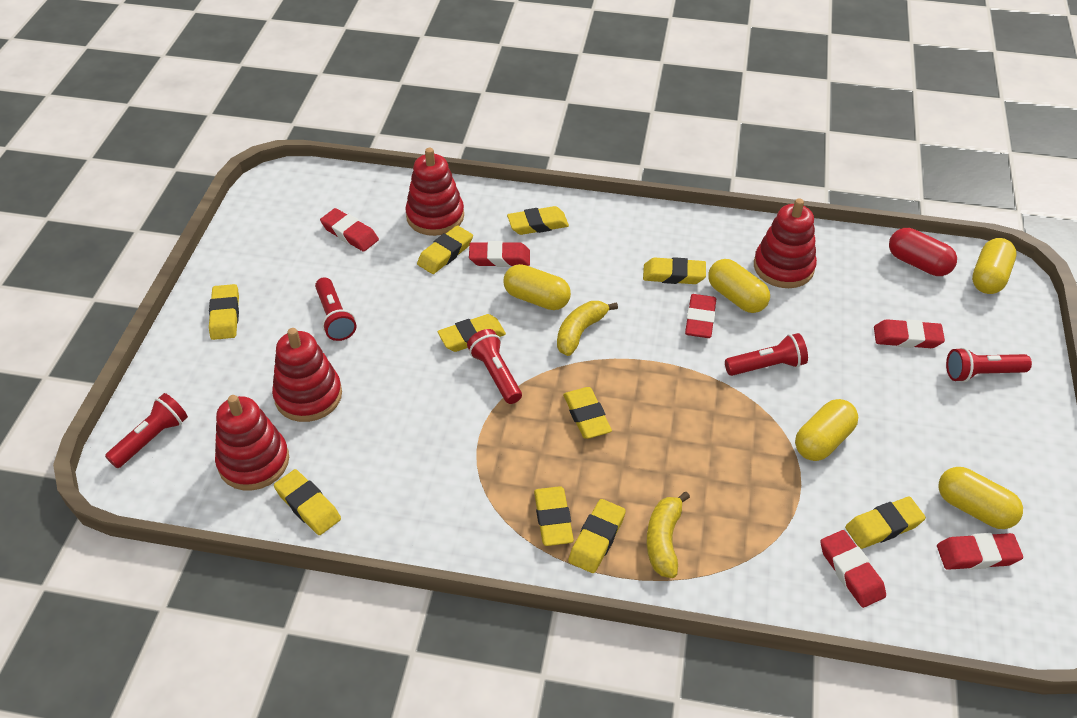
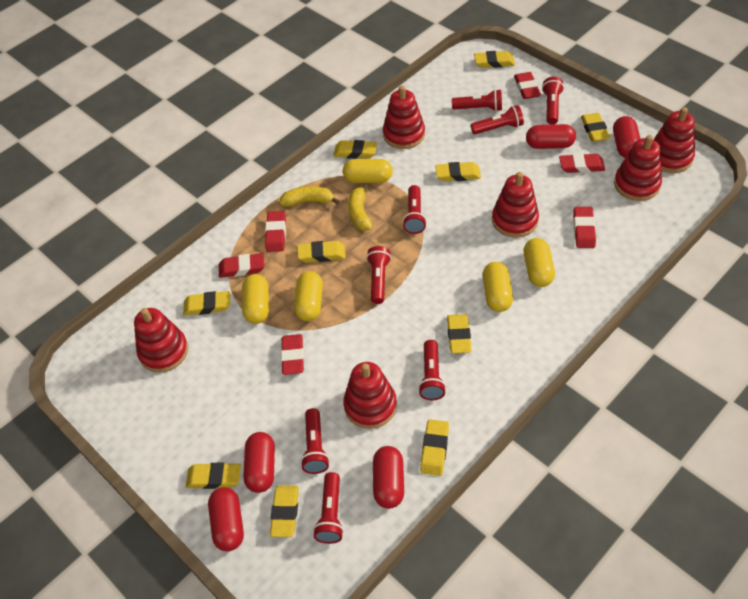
red capsule: [889,228,957,276] = 1 -> [208,487,244,551] [243,432,275,493] [373,446,404,509] [526,124,576,149] [613,116,640,158] = 5
red flashlight: [105,393,188,468] [315,277,356,341] [467,329,522,404] [725,333,808,376] [946,347,1032,382] = 5 -> [300,408,330,474] [313,472,344,544] [366,246,391,304] [402,185,427,234] [418,340,446,400] [452,89,502,112] [471,105,524,134] [542,77,564,125] = 8
red stacking toy: [215,395,289,490] [272,328,342,422] [405,148,464,236] [754,198,817,288] = 4 -> [134,308,188,373] [343,362,397,429] [383,85,425,149] [492,172,539,238] [614,135,662,201] [654,107,695,173] = 6

